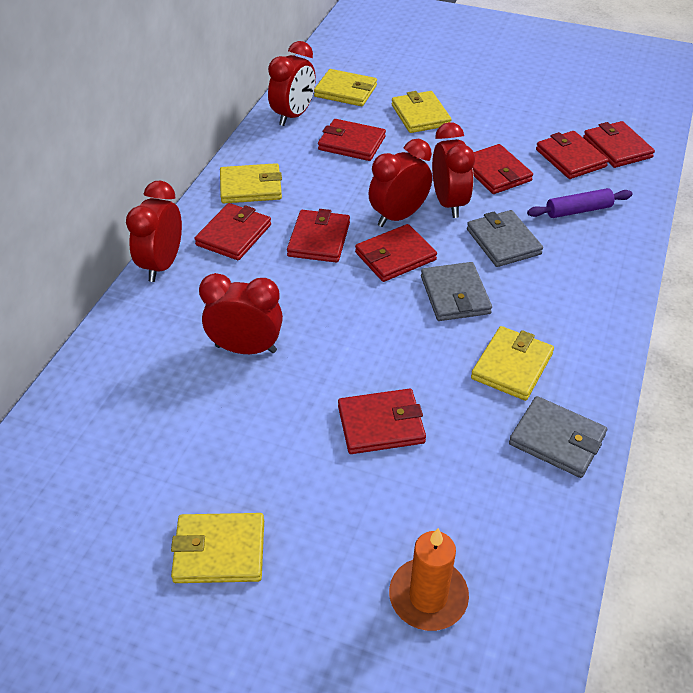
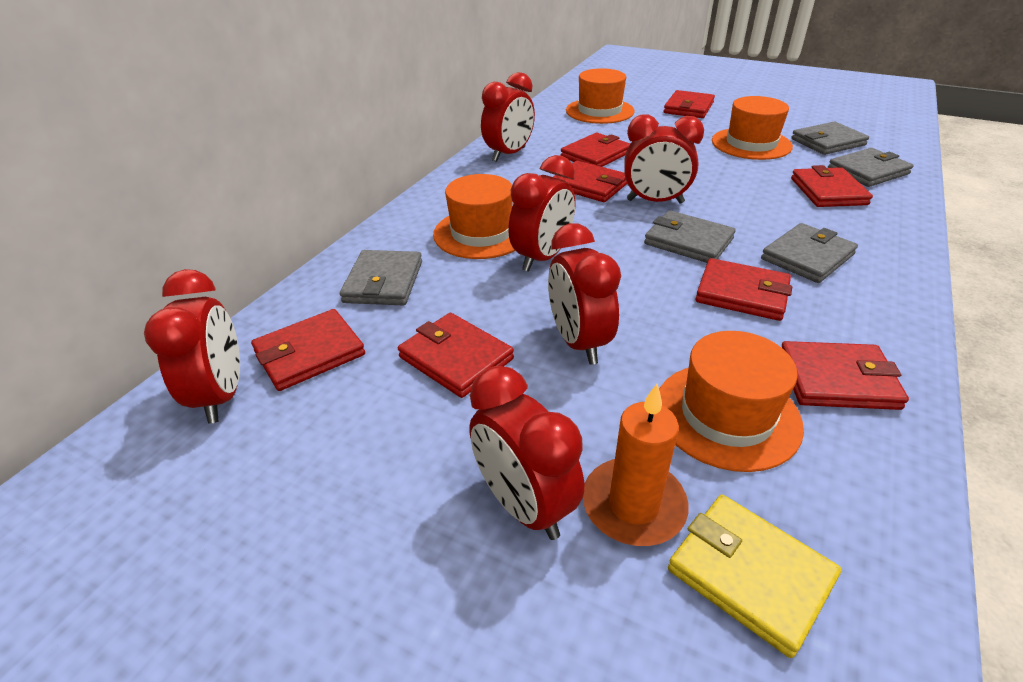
grey wallet: [421,262,492,321] [467,210,543,267] [509,396,607,478] = 3 -> [340,250,422,306] [644,210,736,263] [761,223,858,283] [791,122,869,155] [828,148,914,187] = 5
orange hat: none = 0 -> [433,174,516,259] [566,68,635,124] [659,331,804,472] [712,96,793,160] = 4
purple rolling pin: [527,188,633,218] = 1 -> none = 0
red clock: [126,181,182,282] [199,273,283,354] [268,41,316,126] [368,139,432,227] [432,122,475,218] = 5 -> [144,269,240,424] [469,366,584,540] [481,72,535,162] [508,155,575,272] [548,223,621,365] [624,115,704,204] = 6
yellow wallet: [171,513,264,583] [220,163,282,203] [314,69,377,106] [391,91,452,133] [471,326,554,401] = 5 -> [668,495,842,658] = 1

